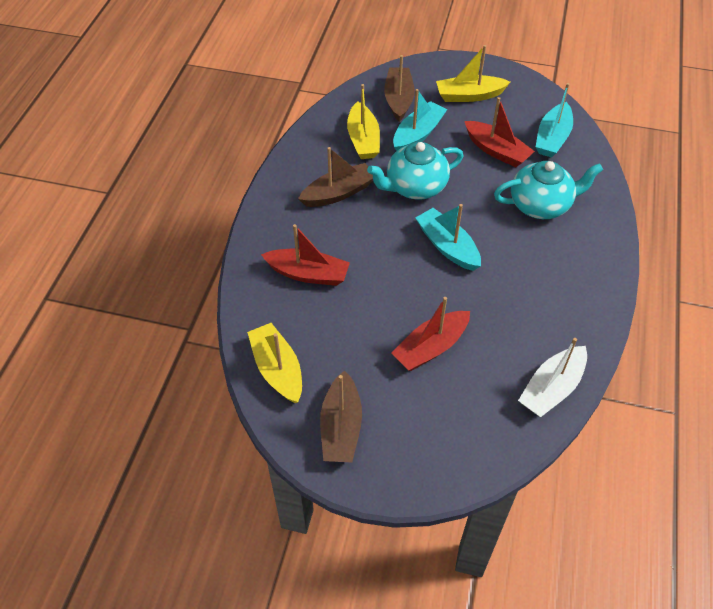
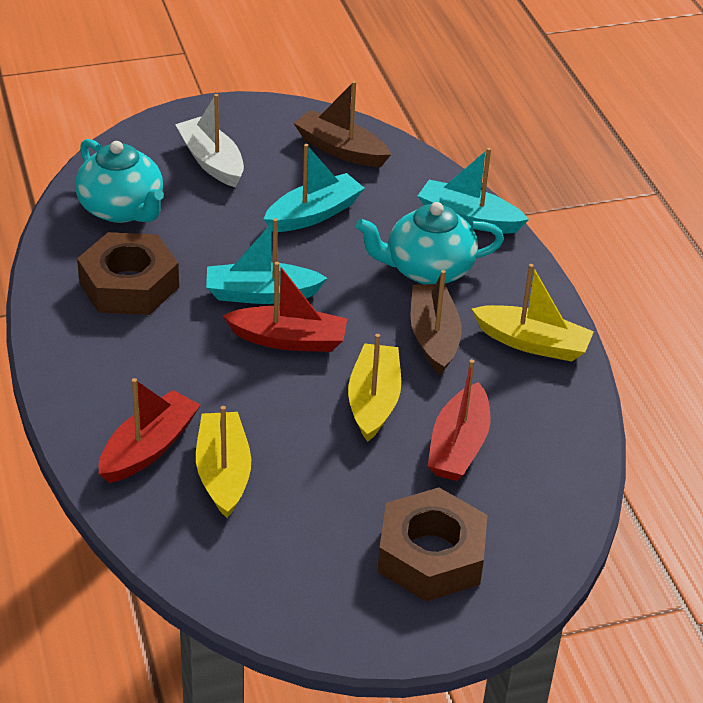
brown boat: [298,147,373,207] [320,370,362,462] [384,55,415,122] = 3 -> [294,81,391,167] [410,270,462,375] = 2
brown nut: none = 0 -> [77,232,179,315] [378,488,487,602] = 2

